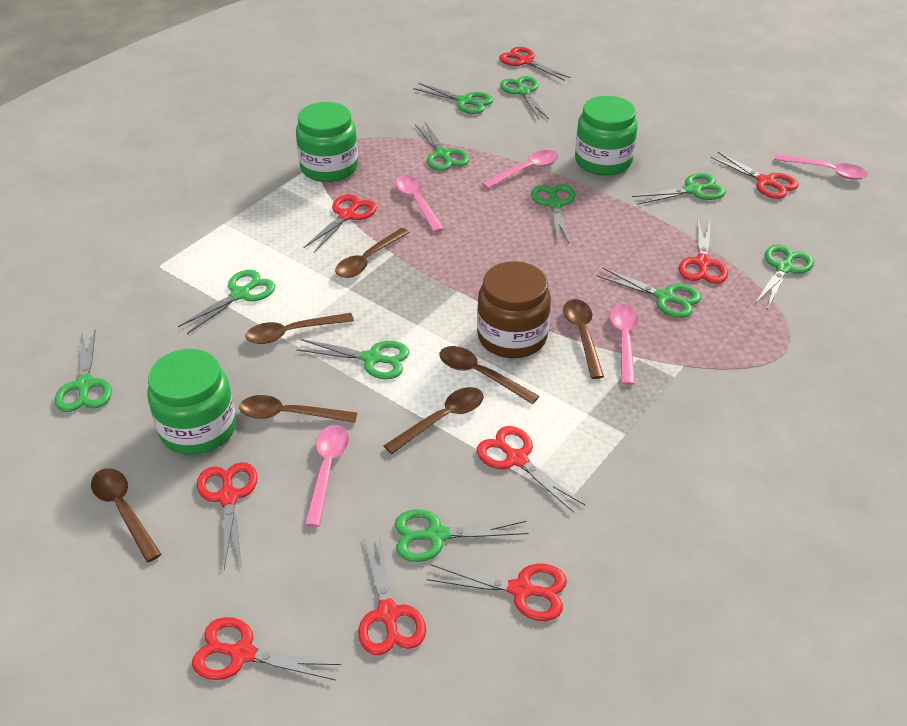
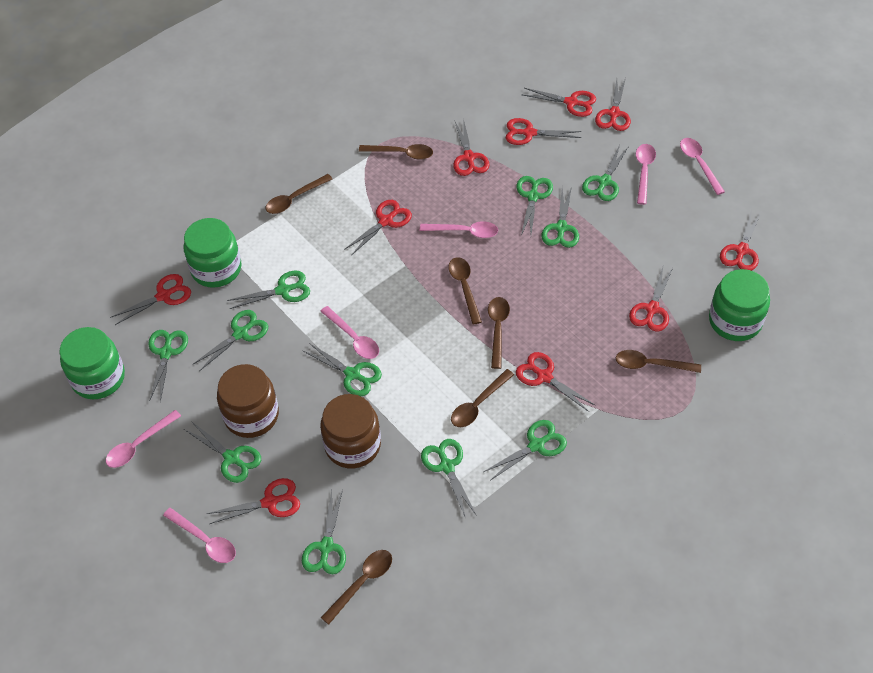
brown jar: [477,261,551,358] = 1 -> [217,364,279,438] [320,394,381,468] = 2
pink spoon: [305,425,349,527] [396,175,444,232] [482,150,558,189] [609,304,638,385] [774,154,868,180] = 5 -> [106,410,181,468] [163,508,236,563] [320,306,379,359] [420,221,498,238] [636,144,656,205] [680,138,725,195] = 6
red scissors: [192,617,341,680] [197,462,258,569] [303,194,377,253] [358,534,426,655] [426,564,567,621] [477,426,585,512] [499,47,571,81] [679,221,728,284] [711,152,799,199] = 9 -> [110,274,191,325] [207,478,300,524] [344,200,412,256] [453,118,490,176] [506,118,582,145] [516,352,596,412] [521,88,596,117] [595,78,631,131] [629,267,673,332] [720,210,761,271] = 10

